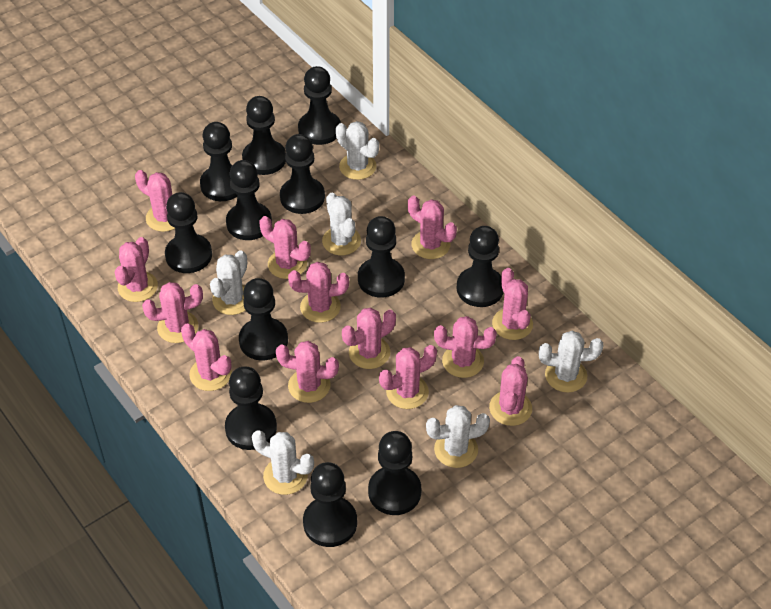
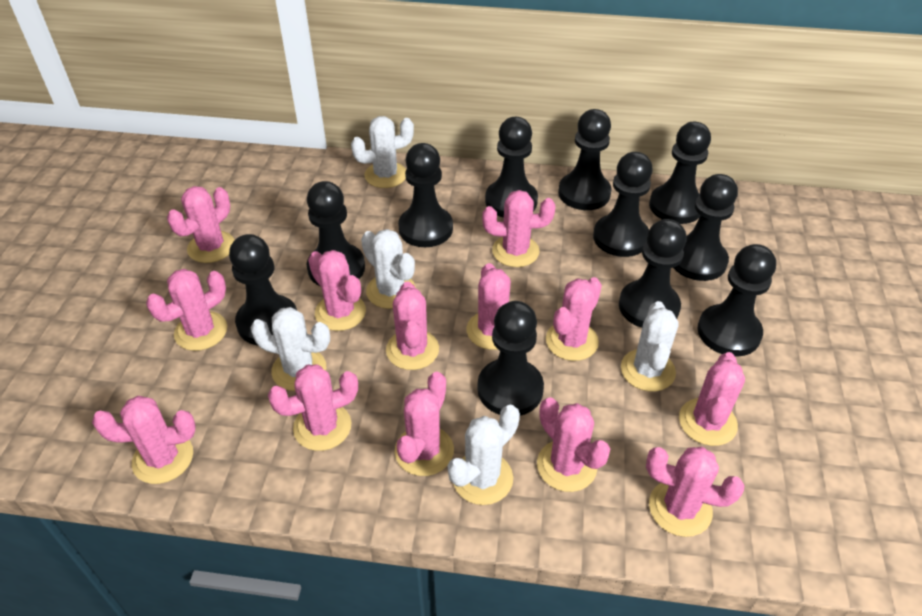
black pawn: [165,192,212,273] [200,122,237,201] [225,366,277,450] [226,160,272,240] [239,278,288,360] [242,96,286,175] [280,134,325,214] [298,66,341,145] [303,462,357,547] [358,216,405,298] [368,431,421,515] [457,226,504,307] = 12 -> [229,234,297,345] [307,181,365,286] [398,143,453,247] [477,301,544,416] [485,117,538,218] [558,109,611,210] [593,152,653,257] [619,219,687,328] [649,122,711,224] [673,174,738,281] [697,244,776,357] = 11
white cactus: [210,250,247,315] [252,430,314,495] [322,193,361,255] [336,121,379,180] [426,405,490,468] [539,331,603,393] = 6 -> [251,307,330,391] [351,116,414,188] [361,229,416,309] [448,405,520,505] [621,301,679,392] = 5

